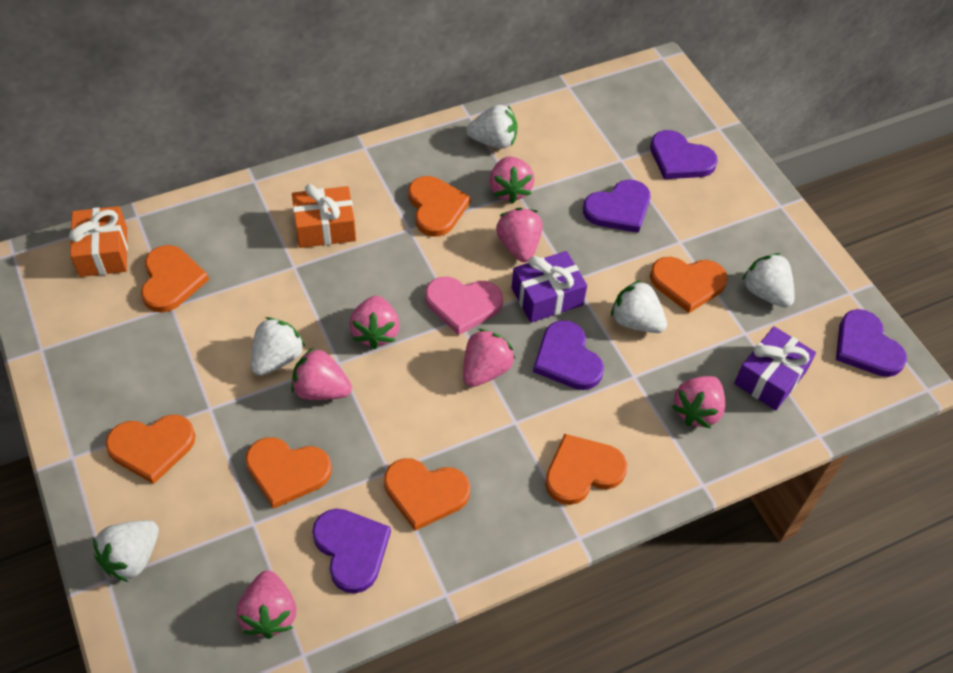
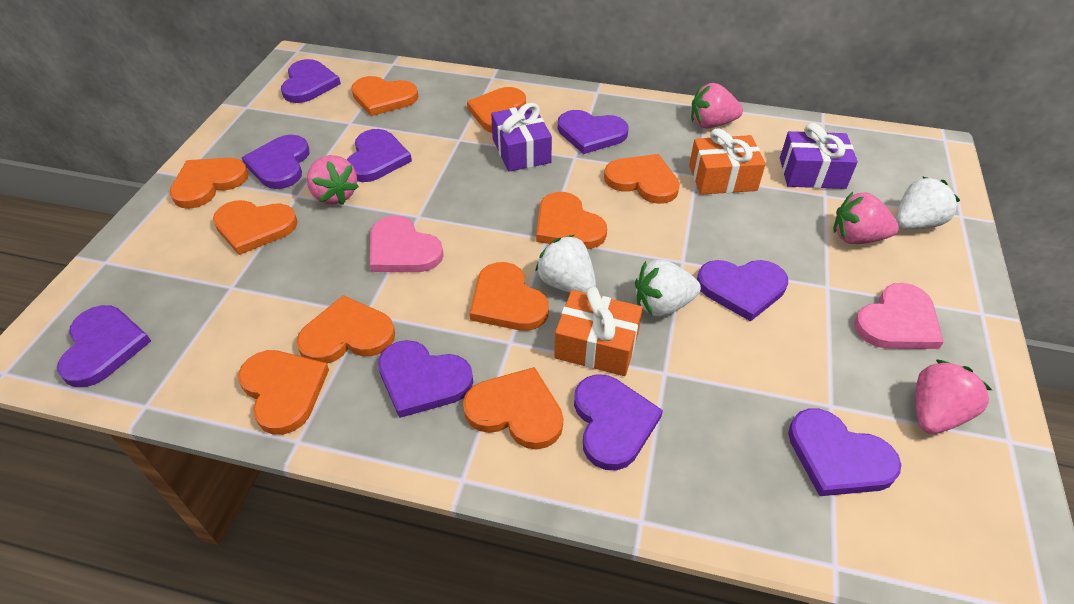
orange heart: [106,415,196,484] [141,245,209,313] [245,437,332,509] [384,458,470,531] [408,176,471,237] [545,434,627,505] [650,257,728,313] = 7 -> [169,158,248,209] [213,200,298,255] [238,350,329,435] [296,295,395,364] [351,76,418,116] [463,367,564,450] [467,87,526,133] [469,262,549,331] [536,192,607,249] [604,154,680,204] = 10
pink heart: [425,276,503,335] = 1 -> [370,215,444,272] [854,283,944,349] = 2
pink strawberry: [237,570,297,639] [292,347,352,400] [349,296,400,350] [463,329,515,387] [489,156,535,204] [496,208,542,262] [672,376,725,428] = 7 -> [307,155,359,205] [691,83,743,129] [833,192,899,244] [915,359,992,434] = 4
purple heart: [312,509,391,593] [533,320,604,390] [583,180,650,233] [650,130,718,179] [836,309,907,377] = 5 -> [57,305,151,387] [242,135,309,189] [281,59,341,103] [347,129,412,182] [378,340,473,418] [558,110,628,154] [574,374,663,470] [697,260,788,322] [788,408,901,496] = 9
white strawberry: [93,520,159,582] [251,317,305,376] [466,105,517,149] [611,280,667,333] [742,253,794,308] = 5 -> [535,235,596,293] [635,259,701,317] [896,176,960,230] = 3

